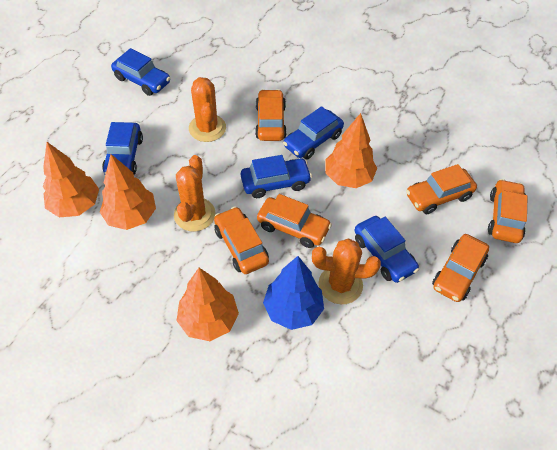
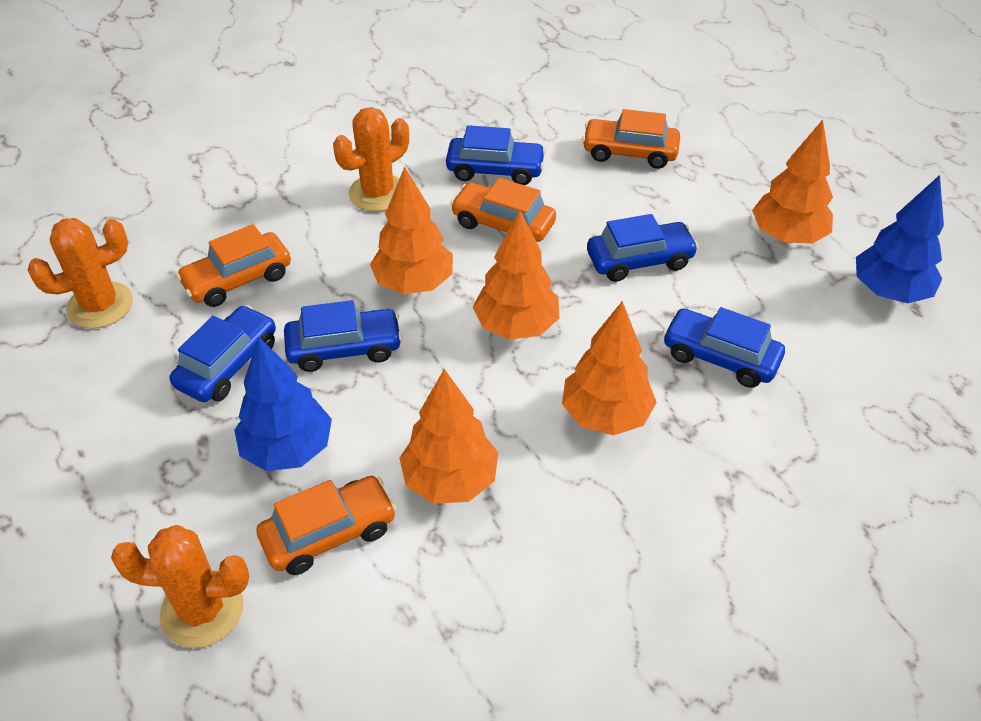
blue tree: [263,256,324,330] = 1 -> [234,336,332,471] [856,175,944,303] = 2
orange car: [214,207,269,274] [255,89,287,141] [257,194,332,248] [406,164,477,214] [432,234,489,302] [488,179,528,243] = 6 -> [176,224,291,307] [256,476,397,575] [450,178,556,242] [582,109,680,169] = 4
orange tree: [43,142,99,217] [100,154,156,230] [176,268,239,341] [325,113,377,188] = 4 -> [370,166,453,294] [399,369,498,504] [473,210,559,340] [562,301,657,435] [752,120,833,244] = 5

